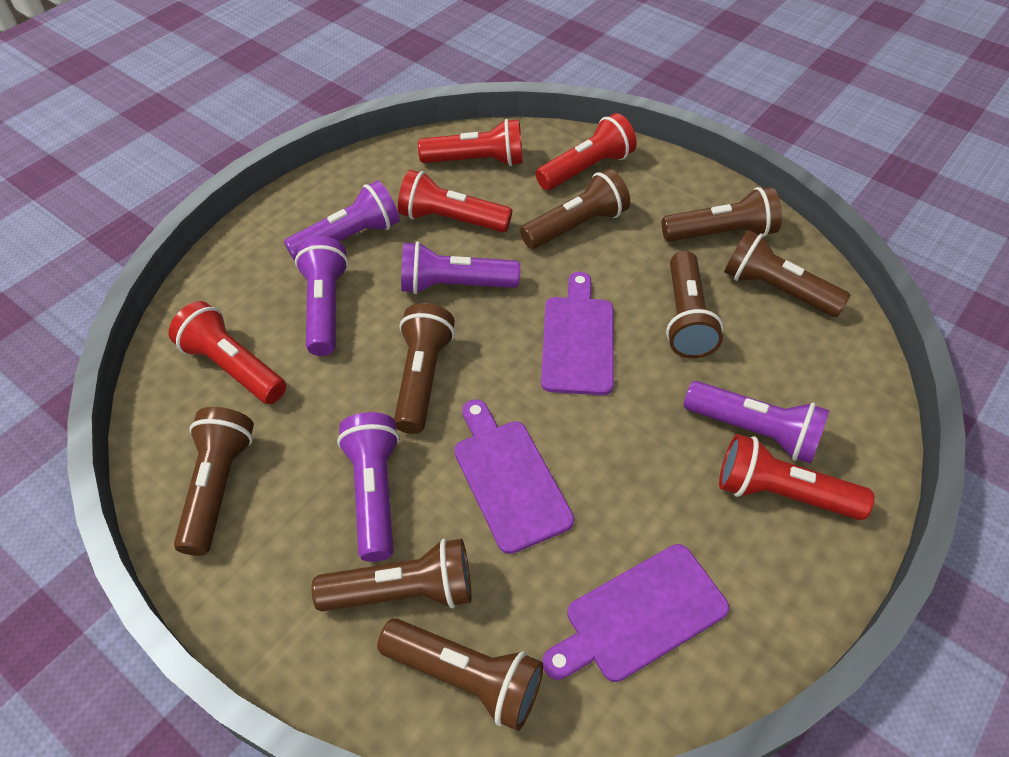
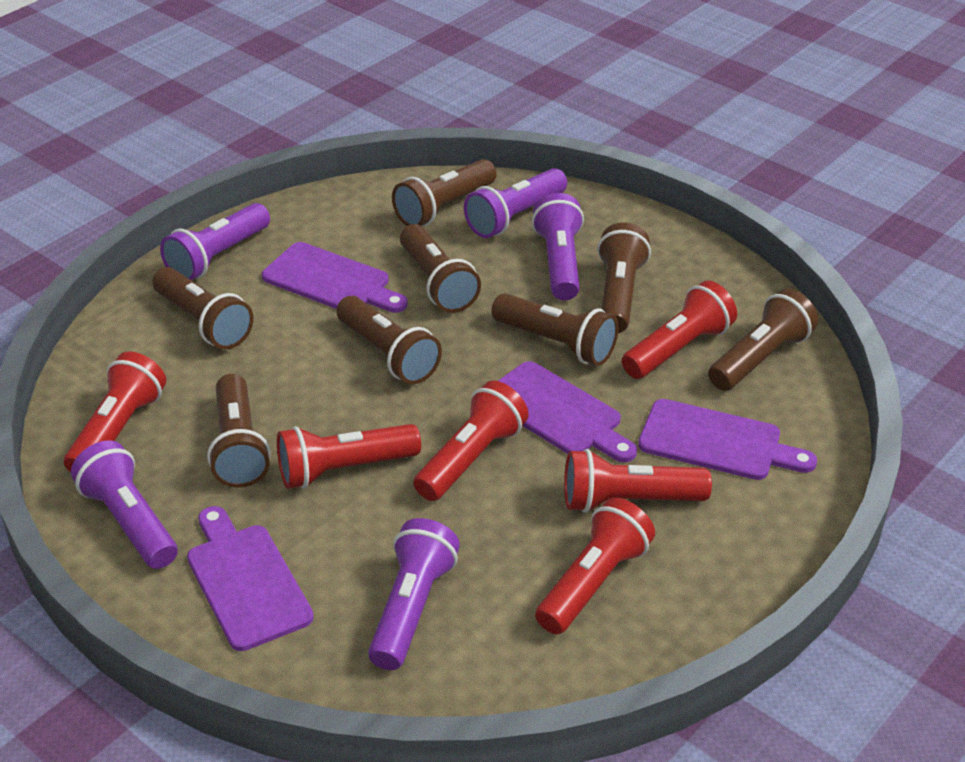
purple cutting board: [454,399,574,554] [541,272,614,395] [542,544,729,682] = 3 -> [187,506,314,651] [262,242,408,313] [498,361,637,462] [638,399,817,480] = 4
red flashlight: [169,301,286,404] [398,170,512,232] [418,119,523,166] [536,113,637,190] [719,434,874,520] = 5 -> [64,352,166,472] [277,424,421,489] [413,381,529,501] [535,498,655,634] [564,449,712,513] [622,281,737,379] = 6

